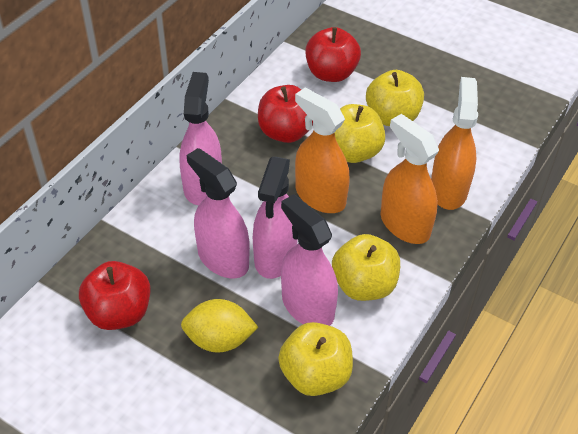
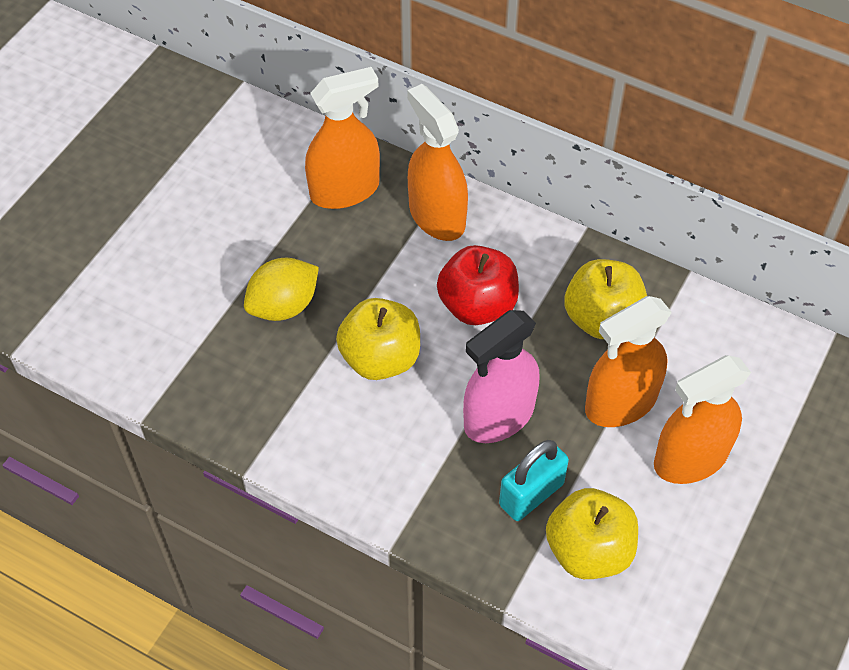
orange spray bottle: [295,88,350,213] [380,114,439,244] [431,77,478,210] = 3 -> [305,67,380,209] [407,84,468,241] [585,296,672,427] [654,355,751,484] = 4
pink spray bottle: [179,72,222,205] [187,148,250,278] [253,157,298,279] [281,194,338,326] = 4 -> [463,310,540,443] = 1
red apple: [79,261,150,330] [258,85,313,143] [305,27,361,82] = 3 -> [437,245,519,325] = 1
turquoise padlock: none = 0 -> [499,440,569,521] = 1
yellow apple: [278,322,353,396] [332,234,400,301] [335,104,385,163] [366,70,424,126] = 4 -> [336,298,420,380] [546,488,638,579] [565,259,647,339] = 3

